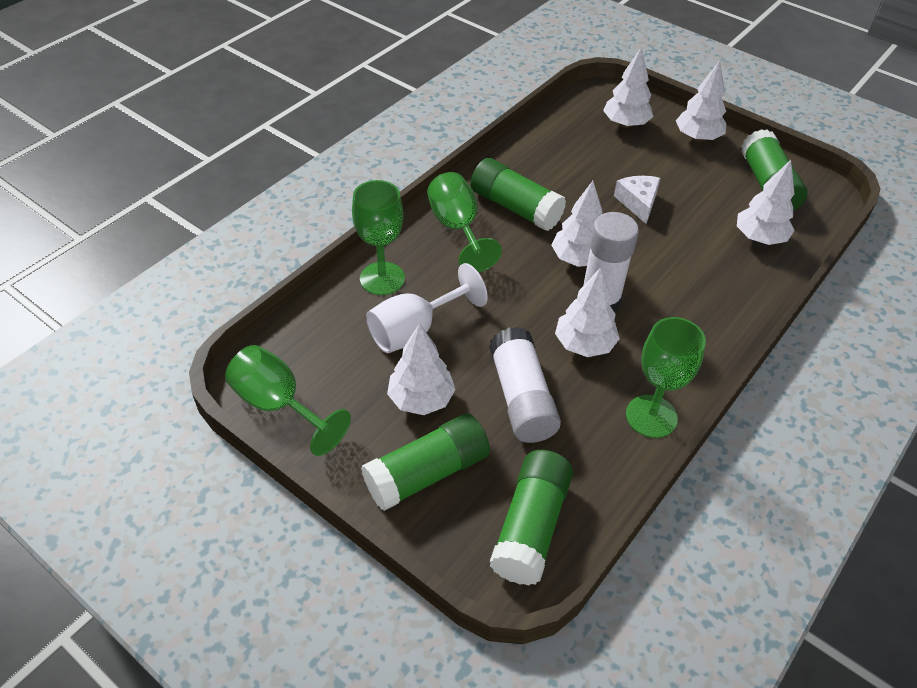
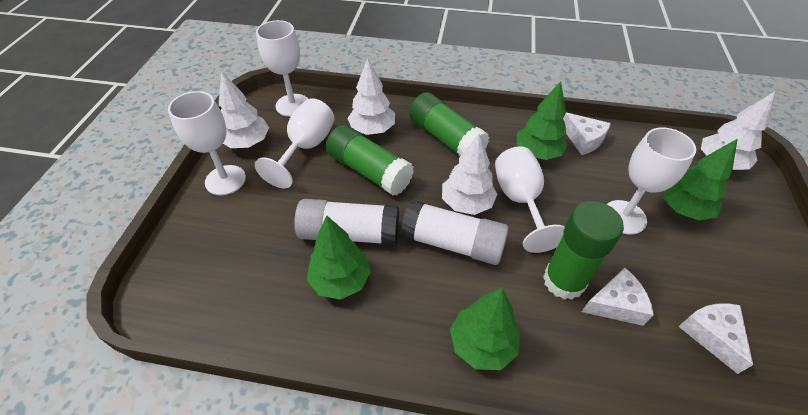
green glue stick: [361,413,490,511] [471,158,566,231] [490,450,573,586] [741,129,807,211] = 4 -> [326,125,414,196] [409,92,490,156] [543,201,624,300] = 3
green goblet: [225,345,351,456] [352,180,405,295] [427,172,502,273] [626,317,706,438] = 4 -> none = 0
green tree: none = 0 -> [307,215,371,300] [450,288,520,370] [517,81,568,160] [663,138,738,221] = 4
white cheese: [614,176,660,224] = 1 -> [563,112,611,155] [582,268,654,326] [678,303,753,374] = 3
white goblet: [366,263,488,353] = 1 -> [168,91,246,195] [255,98,335,188] [256,20,308,117] [495,146,565,253] [607,127,696,235] = 5
white tree: [387,323,456,415] [551,181,603,267] [555,267,620,357] [603,47,654,128] [676,61,726,142] [737,160,795,245] = 6 -> [219,71,269,148] [347,58,395,135] [442,134,497,215] [701,92,775,170] = 4

